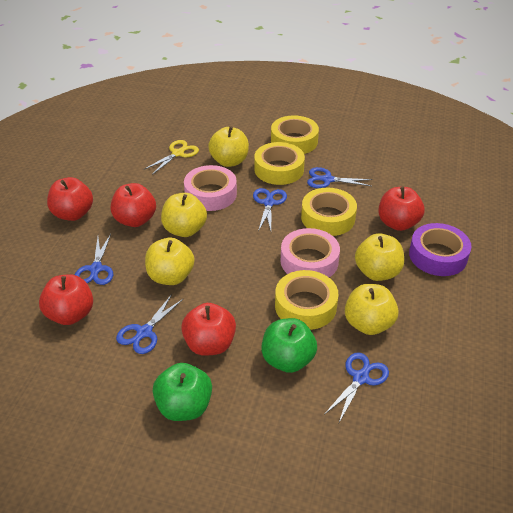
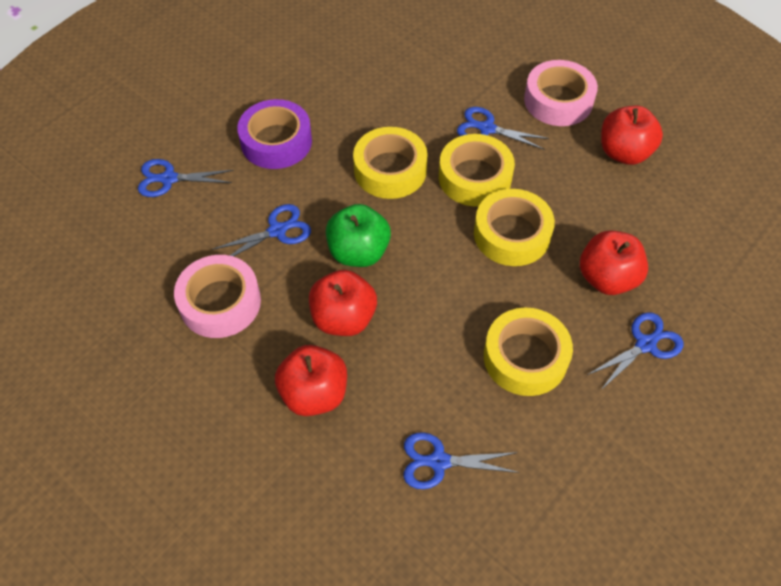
green apple: [153,363,212,421] [261,318,317,373] = 2 -> [326,204,391,267] = 1
red apple: [39,274,93,325] [47,177,93,221] [111,183,156,227] [181,303,236,356] [378,187,425,231] = 5 -> [275,345,347,416] [309,270,377,336] [580,230,648,295] [601,106,663,165] = 4
yellow apple: [145,238,194,285] [161,193,207,237] [208,126,249,167] [345,284,399,335] [355,233,404,281] = 5 -> none = 0
yellow scissors: [143,140,199,175] = 1 -> none = 0

